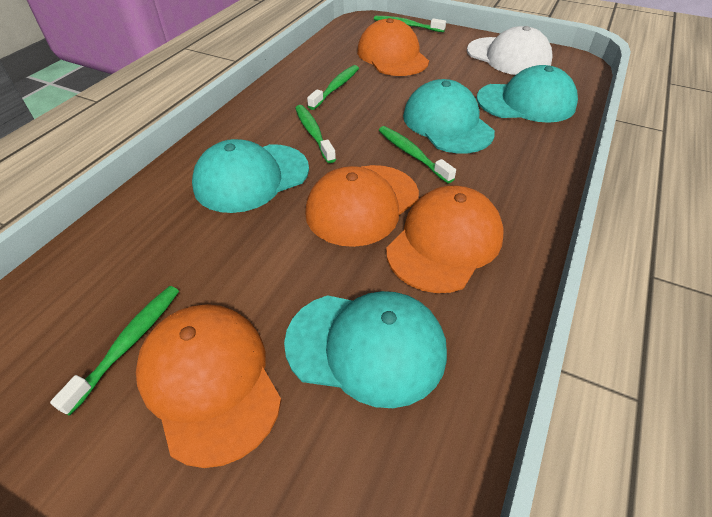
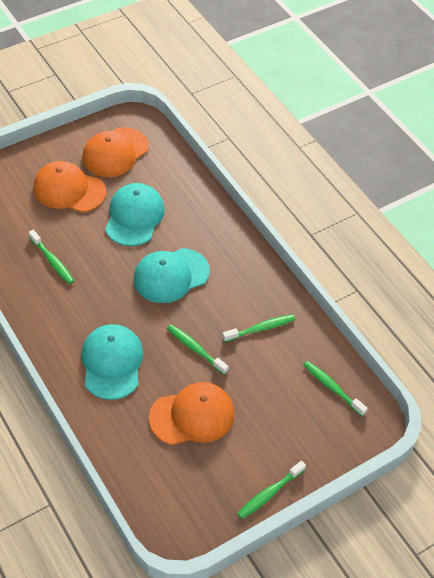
orange cap: [136,304,281,468] [305,165,419,247] [357,18,429,76] [386,185,504,293] = 4 -> [33,161,106,212] [82,127,149,177] [149,382,235,445] = 3
turquoise cap: [192,139,309,213] [284,291,447,408] [403,79,495,154] [477,65,578,123] = 4 -> [81,324,143,400] [105,183,165,246] [134,248,210,303] = 3
white cap: [467,26,553,75] = 1 -> none = 0

